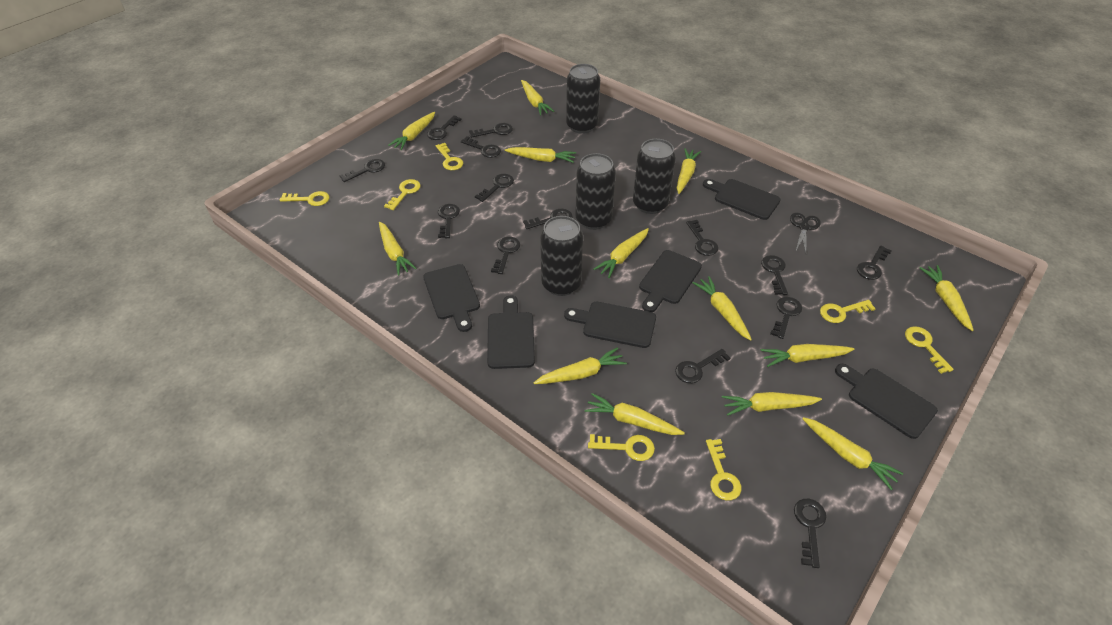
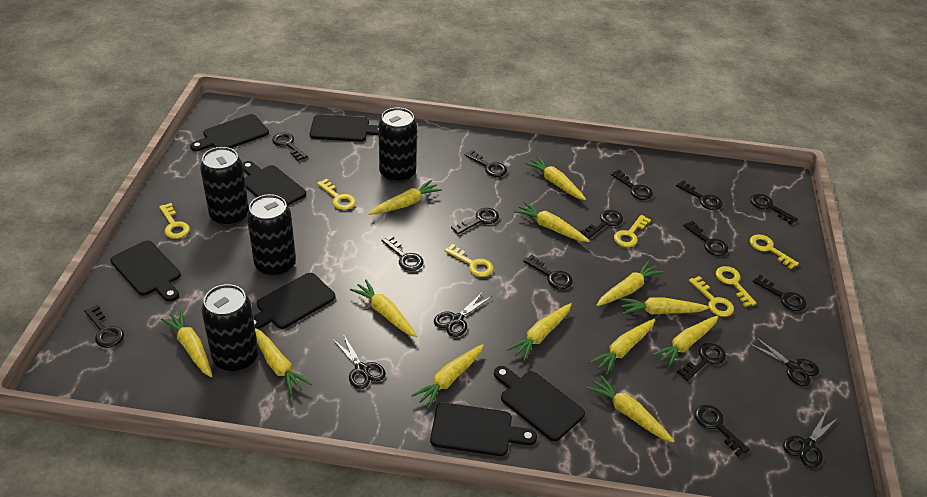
black cutting board: [423,264,480,332] [487,295,535,369] [564,302,656,348] [639,250,702,312] [703,179,781,220] [835,364,938,439] = 6 -> [110,240,181,302] [190,114,269,151] [242,161,306,206] [253,273,335,329] [309,114,379,142] [430,403,537,456] [494,366,585,441] = 7
black scissors: [790,213,821,253] = 1 -> [332,334,386,389] [434,292,492,337] [748,336,819,386] [783,412,839,468] = 4

